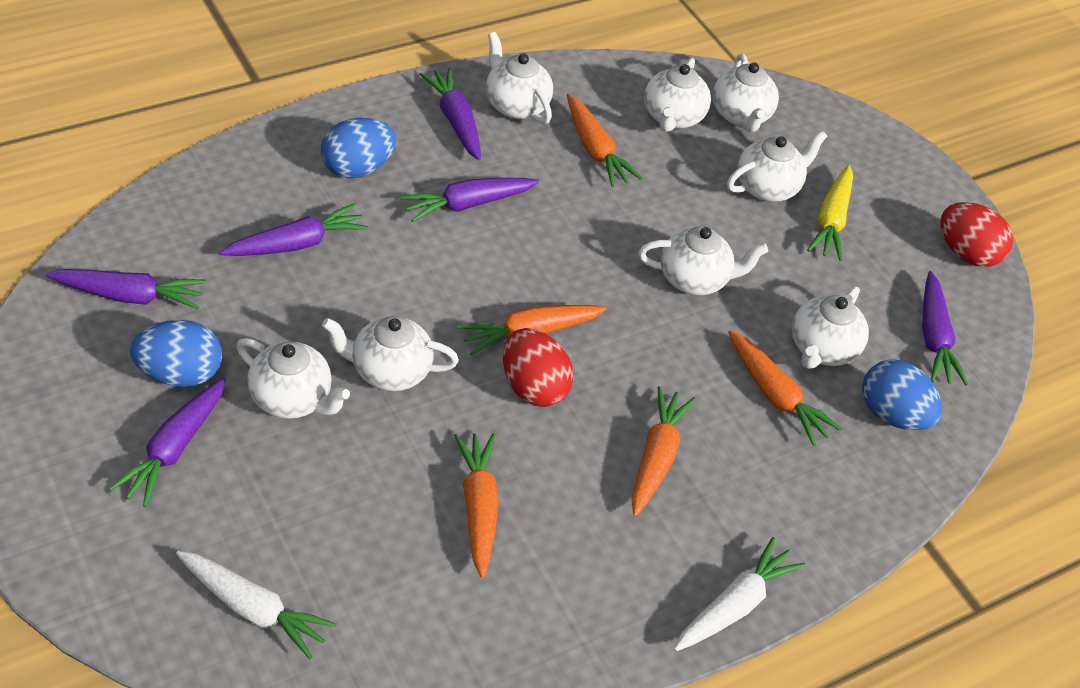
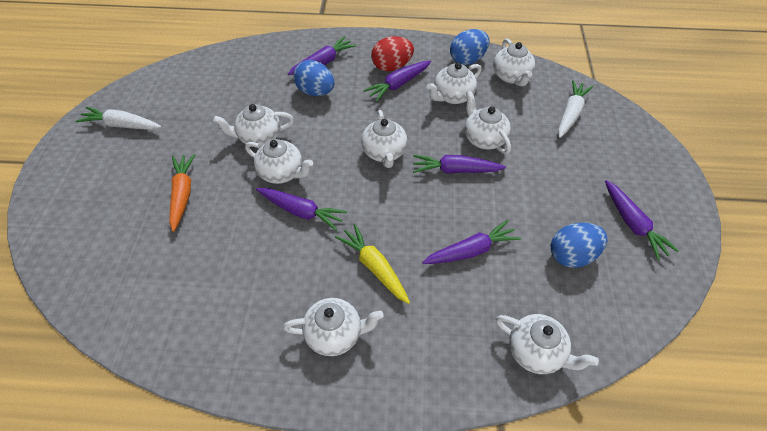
orange carrot: [454,433,499,579] [458,305,607,355] [567,94,642,187] [632,386,696,517] [728,330,842,446] = 5 -> [169,154,195,232] = 1
red egg: [503,328,574,407] [940,202,1013,267] = 2 -> [371,36,414,71] = 1

